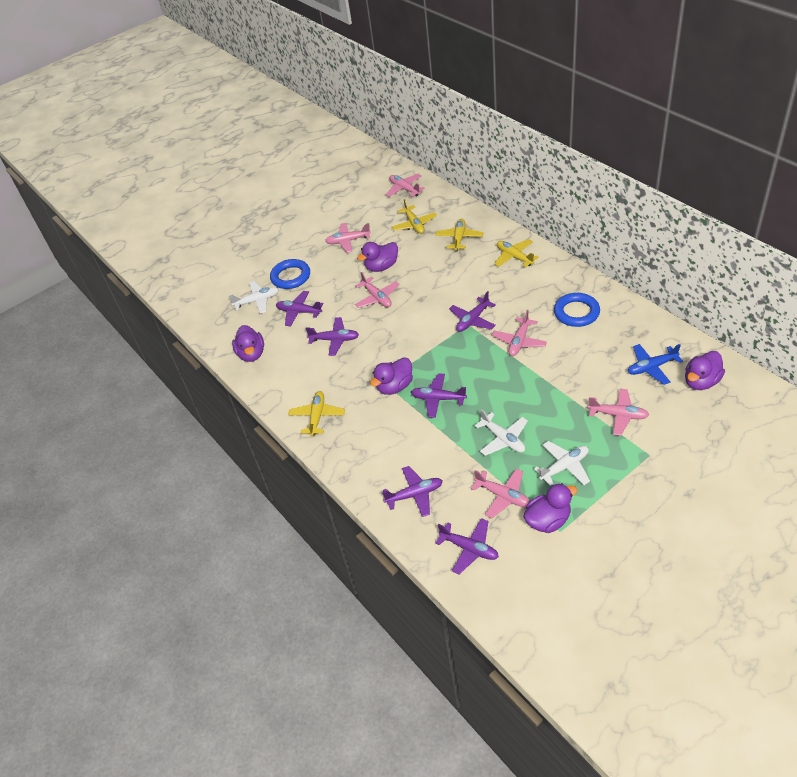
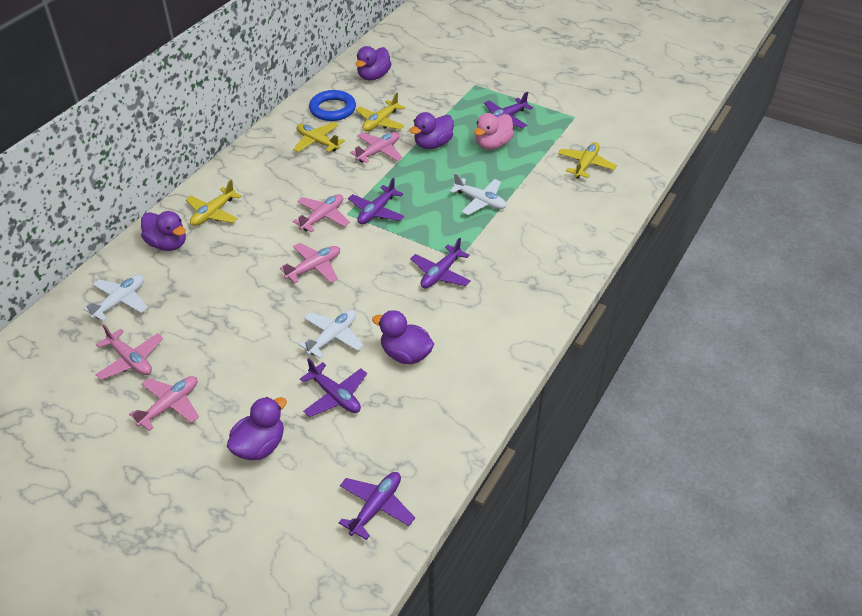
blue plane: [628,344,683,385] = 1 -> none = 0
blue ring: [270,259,310,289] [554,293,600,327] = 2 -> [309,90,356,121] = 1
pink duck: none = 0 -> [474,113,514,150] = 1
pink plane: [325,223,371,253] [354,272,400,308] [385,174,425,197] [471,468,530,519] [492,310,547,356] [588,389,649,436] = 6 -> [95,324,163,380] [129,376,199,431] [280,243,340,283] [293,194,350,232] [350,132,402,163] = 5
purple plane: [276,291,323,327] [305,317,359,356] [382,466,443,517] [411,373,467,418] [435,518,499,575] [449,291,496,332] = 6 -> [300,358,367,417] [339,472,415,540] [348,177,404,224] [410,238,471,289] [484,92,533,128] = 5

